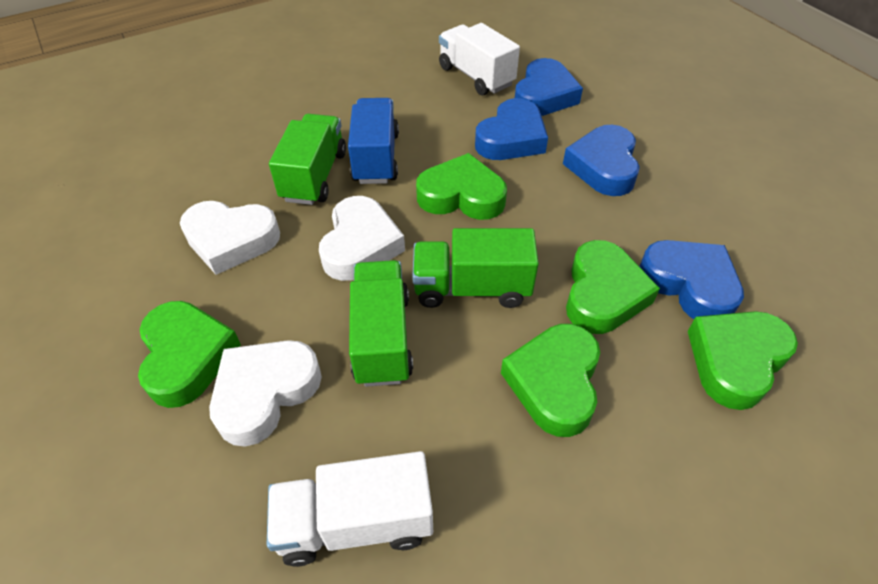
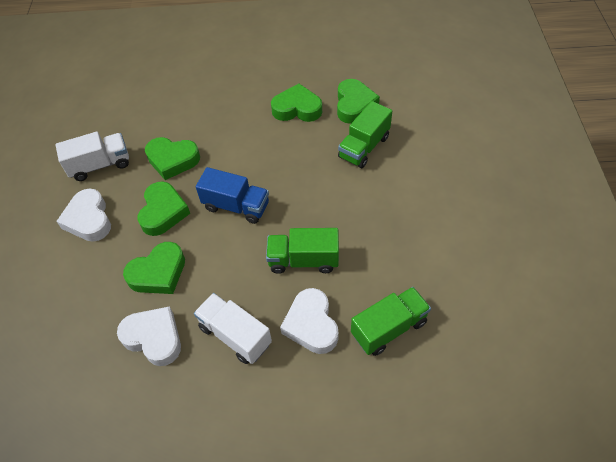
blue heart: [475,98,548,160] [515,58,583,116] [563,125,640,196] [639,240,744,319] = 4 -> none = 0

